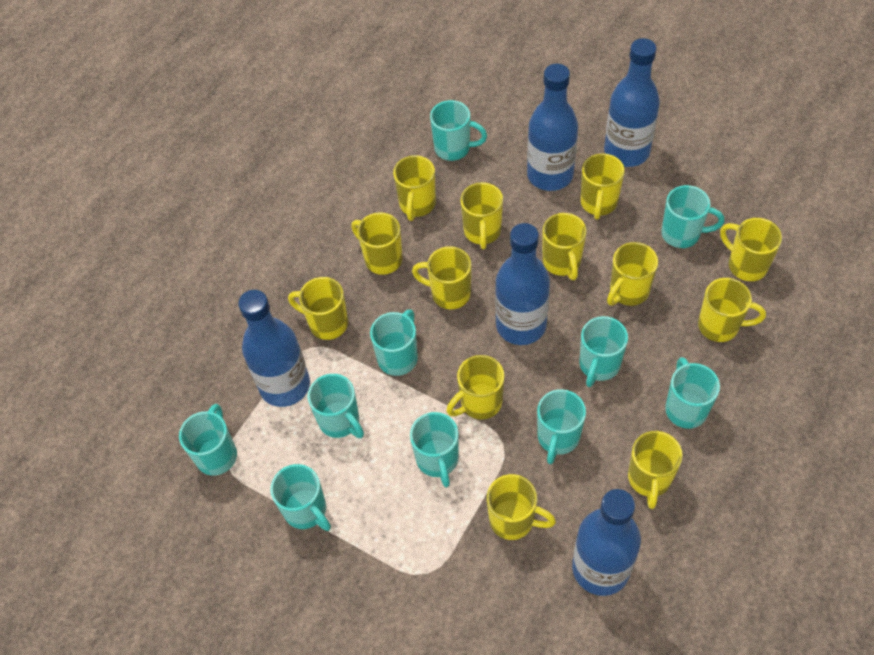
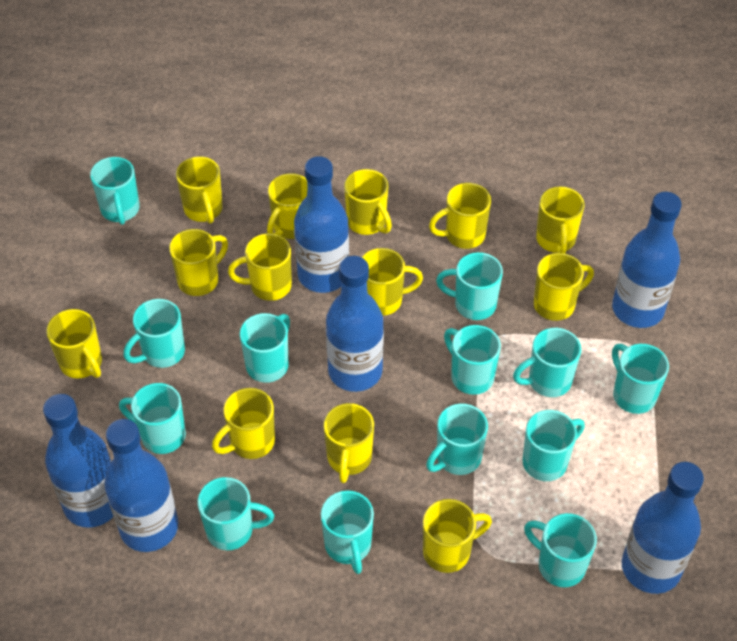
blue bottle: [238,290,310,407] [495,223,550,345] [527,64,578,191] [572,489,641,596] [604,38,660,167] = 5 -> [43,394,113,528] [105,419,178,552] [294,156,349,293] [326,256,384,392] [612,192,682,328] [622,462,704,594] = 6
turquoise mug: [179,404,237,476] [270,464,331,531] [308,374,364,438] [370,309,418,376] [410,412,459,488] [430,100,487,161] [537,389,586,464] [580,316,628,387] [661,185,724,248] [665,357,720,429] = 10 -> [90,157,140,225] [119,383,186,454] [124,299,185,368] [197,477,274,550] [240,313,290,383] [321,490,374,574] [426,403,488,475] [436,252,503,320] [444,325,501,395] [513,328,581,397] [522,410,585,481] [524,513,597,587] [612,344,669,414] = 13

